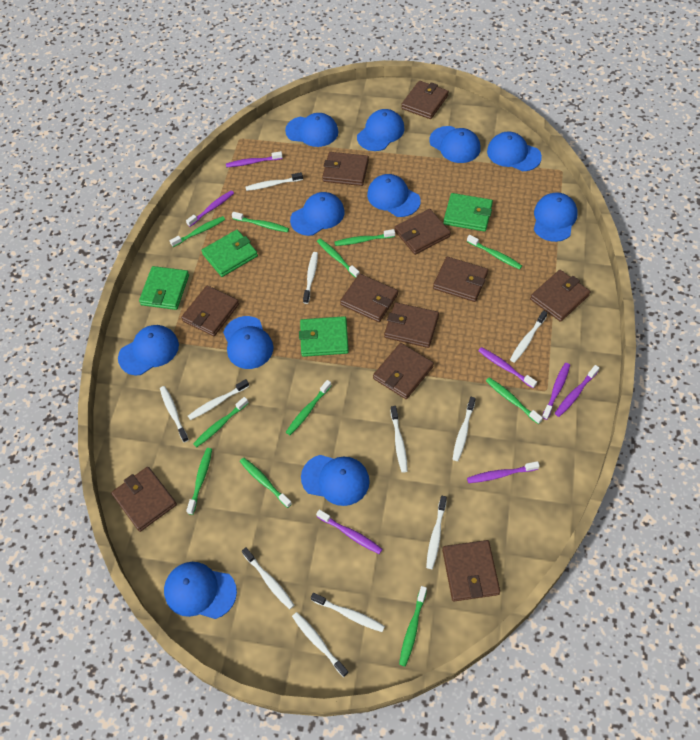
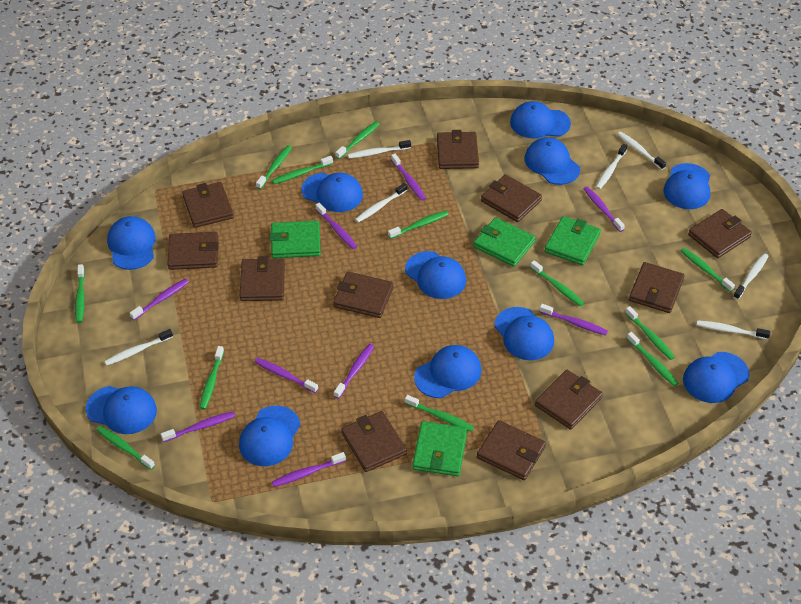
green toothbrush: [169,216,225,247] [186,448,212,515] [193,397,248,448] [232,212,289,232] [240,458,292,508] [286,380,331,435] [317,238,360,278] [335,229,395,246] [399,586,427,667] [467,235,522,269] [486,377,543,424] = 11 -> [75,264,85,323] [97,426,155,470] [200,346,224,409] [256,145,292,189] [272,156,333,184] [335,121,379,159] [388,211,449,239] [405,395,474,432] [530,260,584,307] [625,306,675,360] [627,332,679,386] [680,248,735,292] = 12
purple toothbrush: [186,190,234,227] [226,151,283,168] [316,509,382,554] [467,461,540,483] [478,347,537,388] [542,363,570,420] [555,365,599,417] = 7 -> [130,279,189,320] [161,412,235,442] [255,358,318,393] [272,452,346,487] [316,203,357,249] [334,344,374,399] [391,154,426,201] [539,304,608,336] [584,186,625,232] = 9
white toothbrush: [160,386,189,442] [188,379,249,420] [242,547,294,609] [245,172,303,191] [292,612,349,677] [303,252,318,304] [311,593,385,632] [391,406,408,473] [426,496,447,569] [452,397,476,461] [510,310,548,363] = 11 -> [104,329,173,366] [348,140,411,159] [355,183,407,223] [596,144,627,190] [617,131,666,170] [697,320,770,340] [733,253,768,300] = 7

